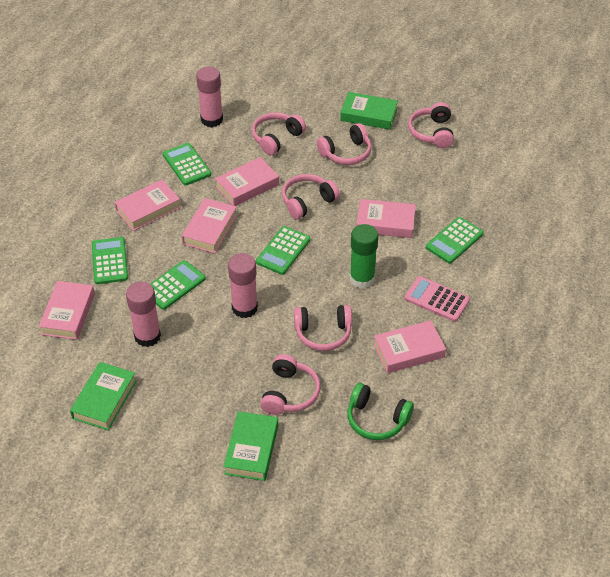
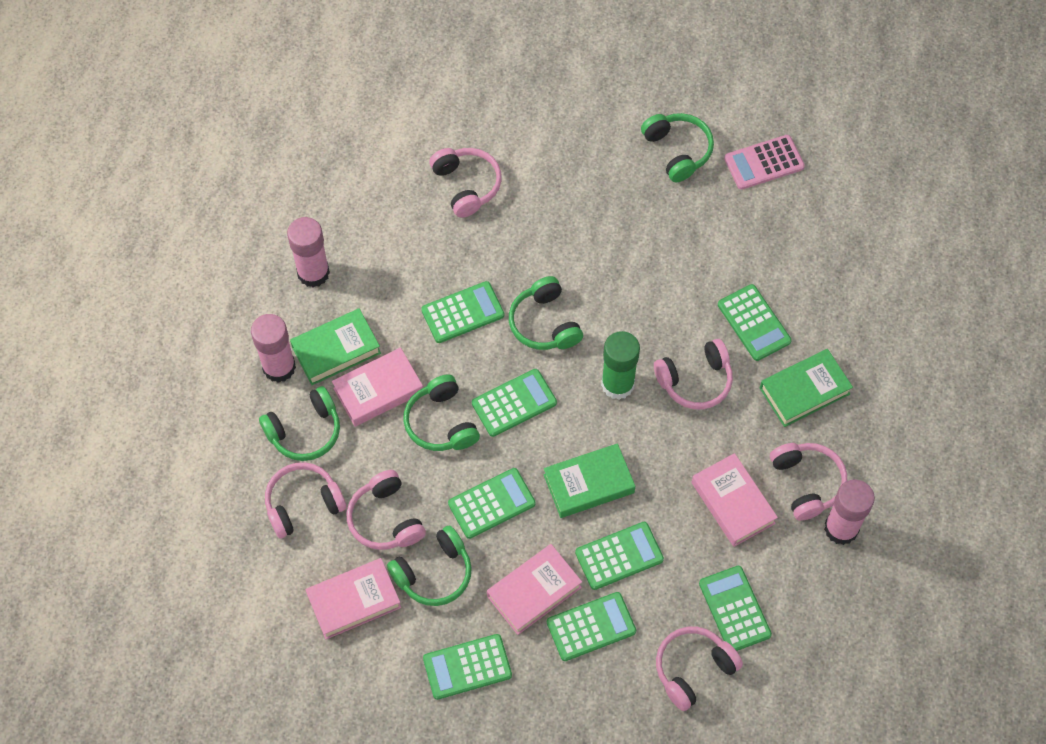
green calculator: [92,237,128,284] [150,260,206,310] [163,143,211,186] [256,226,310,275] [426,217,484,263] = 5 -> [421,281,504,343] [423,634,512,700] [448,468,536,539] [472,369,557,437] [547,592,636,661] [575,522,664,590] [699,566,772,651] [718,284,792,361] = 8
green headphones: [347,383,414,440] = 1 -> [259,386,340,461] [387,525,472,606] [403,374,480,451] [509,276,583,350] [641,113,714,182] = 5
pink book: [39,281,95,340] [115,180,181,231] [182,198,237,253] [215,157,279,206] [356,199,416,238] [374,320,446,373] = 6 -> [306,558,401,639] [332,347,423,427] [487,544,582,635] [691,453,778,547] = 4

